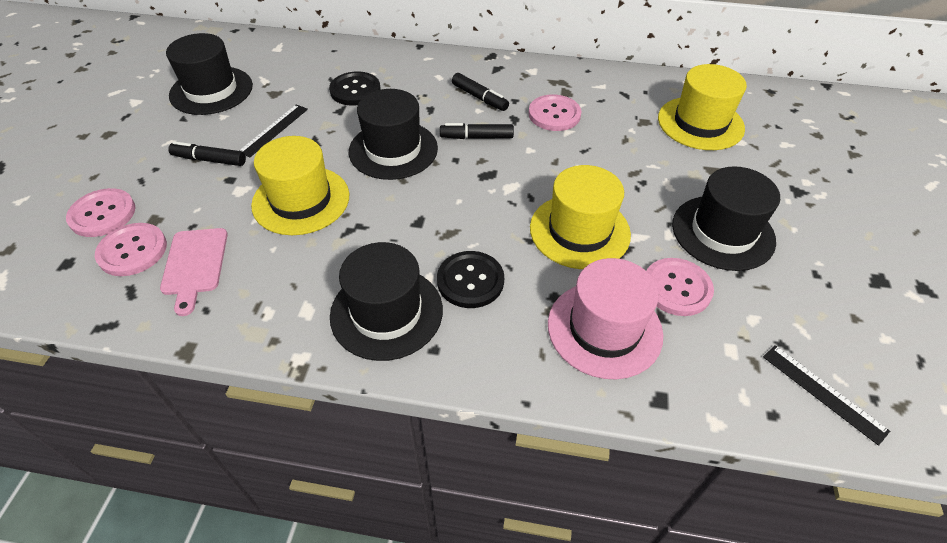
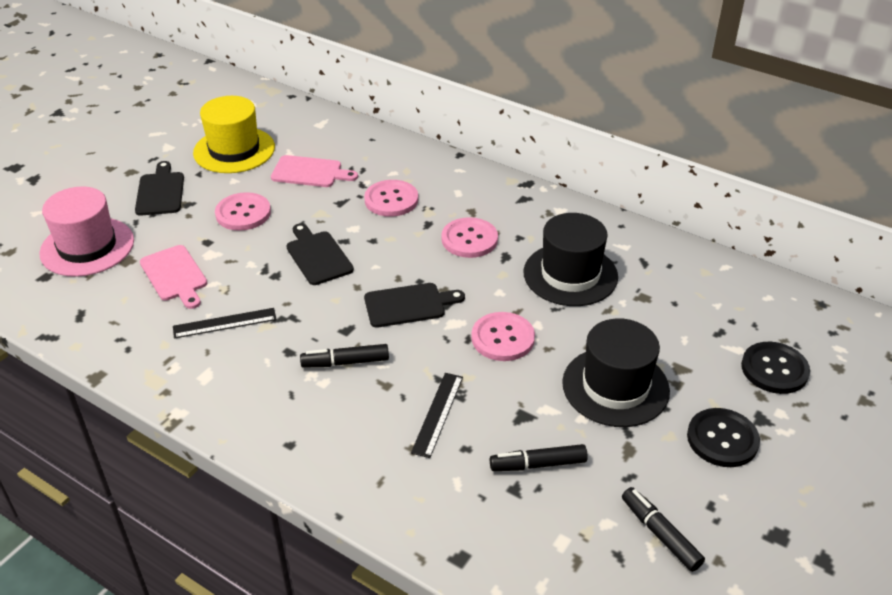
black cutting board: none = 0 -> [135,161,184,216] [287,223,354,285] [364,283,465,327] = 3
black hat: [166,33,253,115] [330,242,443,361] [349,89,438,180] [672,166,780,271] = 4 -> [524,213,618,306] [562,318,670,427] = 2
pink cutting board: [160,228,228,316] = 1 -> [140,245,207,309] [271,155,358,187] = 2
yellow hat: [251,136,349,235] [530,165,631,269] [658,64,747,150] = 3 -> [193,96,275,173] = 1

